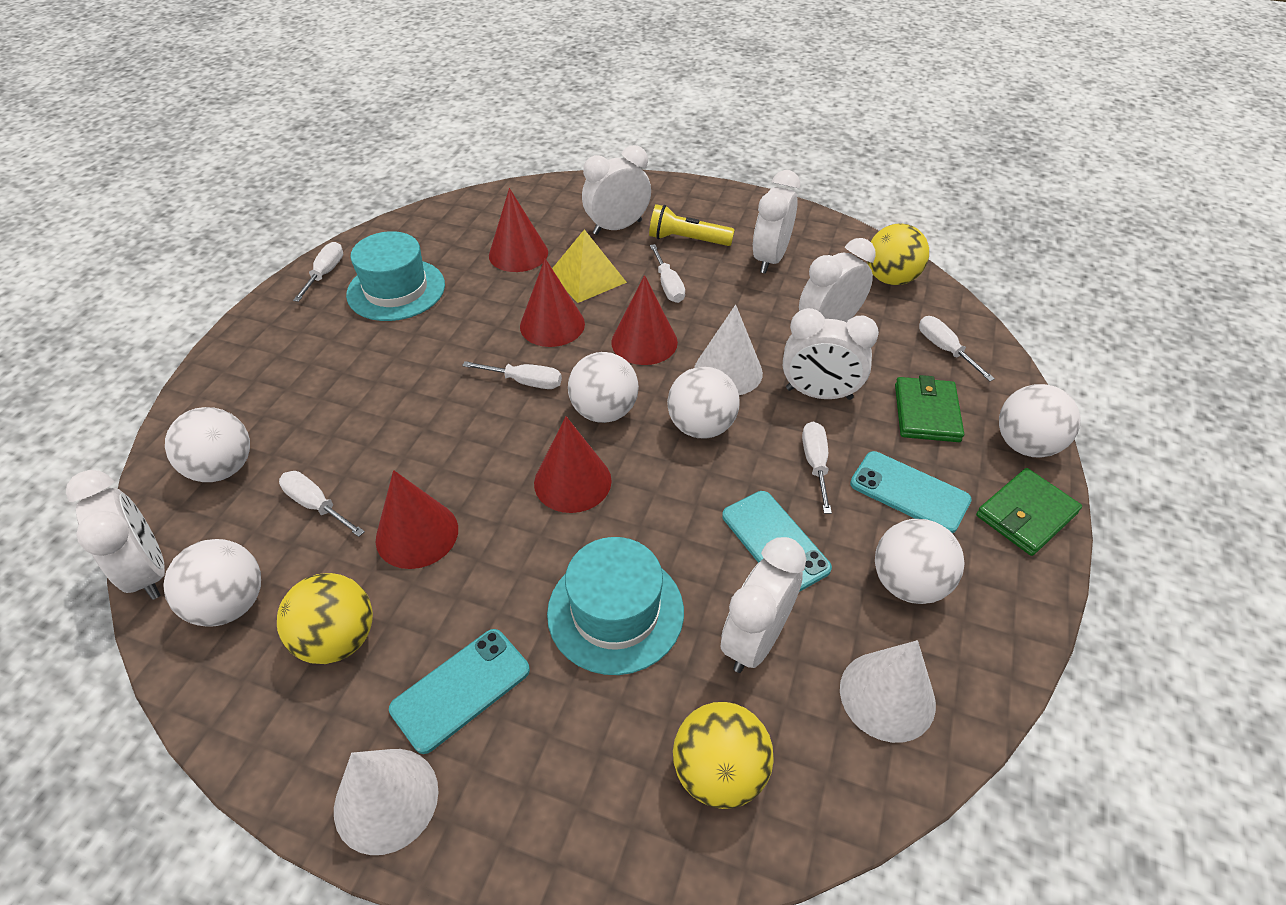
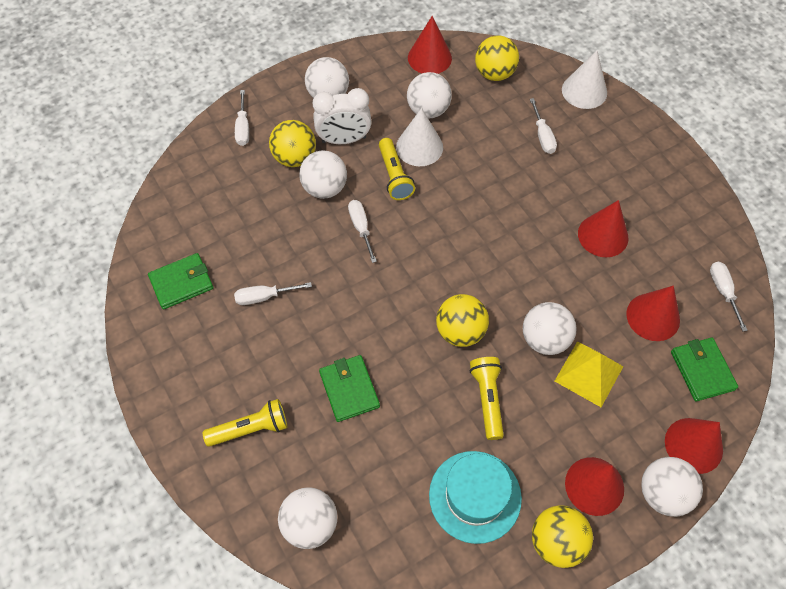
green wallet: [895,375,964,442] [976,468,1082,556] = 2 -> [148,253,214,310] [319,355,380,422] [671,338,738,401] = 3
turquoise hat: [346,231,445,321] [547,537,684,675] = 2 -> [429,451,522,544] = 1
turquoise phone: [389,629,530,754] [722,491,832,592] [850,451,972,533] = 3 -> none = 0
white clock: [66,470,165,600] [582,145,651,235] [721,537,806,673] [753,170,800,274] [783,308,879,400] [799,238,876,322] = 6 -> [313,88,372,144] = 1
white cone: [334,749,439,855] [694,305,763,395] [840,640,936,743] = 3 -> [396,108,443,166] [562,50,607,109] = 2
white screwdriver: [279,471,365,537] [293,242,343,302] [462,361,562,389] [650,244,685,303] [802,421,832,514] [919,316,995,381] = 6 -> [234,282,312,305] [235,90,249,146] [348,200,377,263] [530,98,557,154] [710,262,748,331] = 5
yellow ball: [277,573,373,664] [673,702,774,809] [867,224,929,285] = 3 -> [269,120,316,167] [436,294,489,347] [475,35,519,81] [532,505,593,568] = 4
yellow flashlight: [649,204,735,246] = 1 -> [203,399,287,447] [379,138,415,200] [470,357,504,440] = 3

